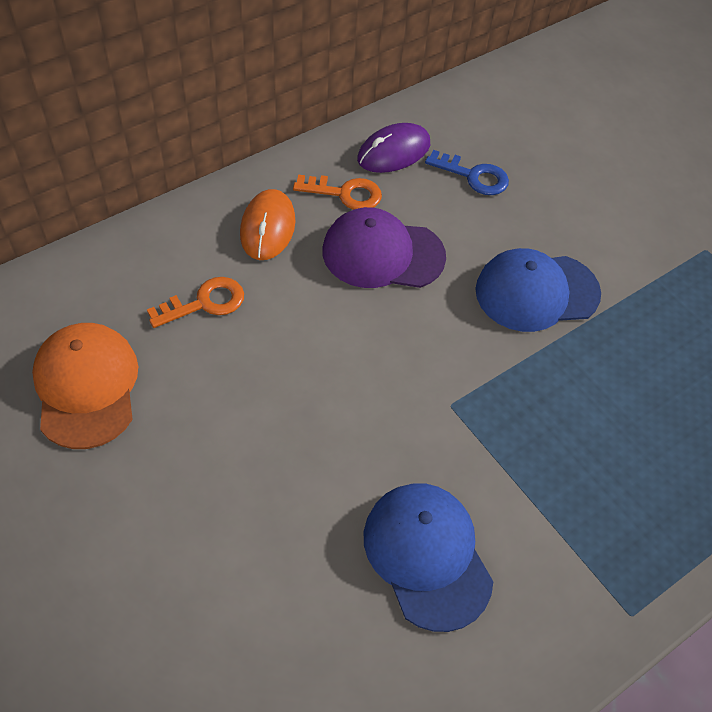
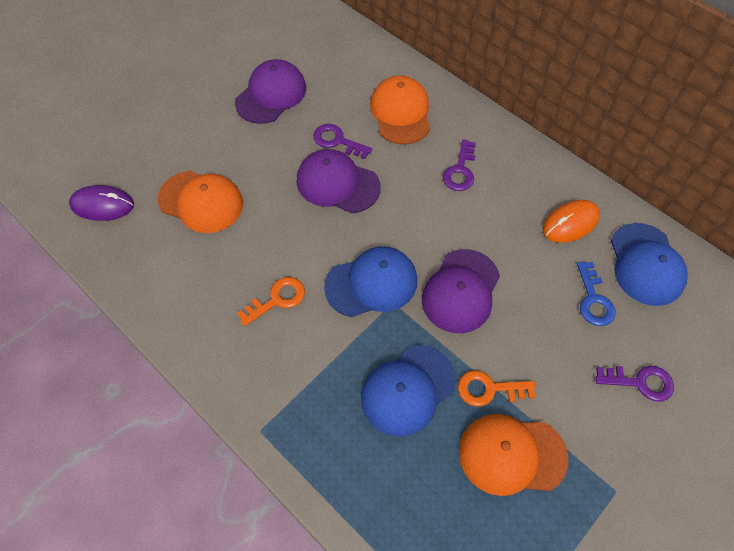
blue cap: [364,483,493,632] [475,248,601,332] = 2 -> [324,246,417,317] [361,345,456,437] [611,223,688,306] = 3
orange cap: [32,323,138,449] = 1 -> [157,171,243,233] [370,75,430,144] [459,414,568,496] = 3
purple cap: [323,207,446,288] = 1 -> [235,59,306,124] [297,149,381,213] [422,249,500,333] = 3
purple key: none = 0 -> [313,124,372,159] [443,139,476,191] [595,366,674,402] = 3

